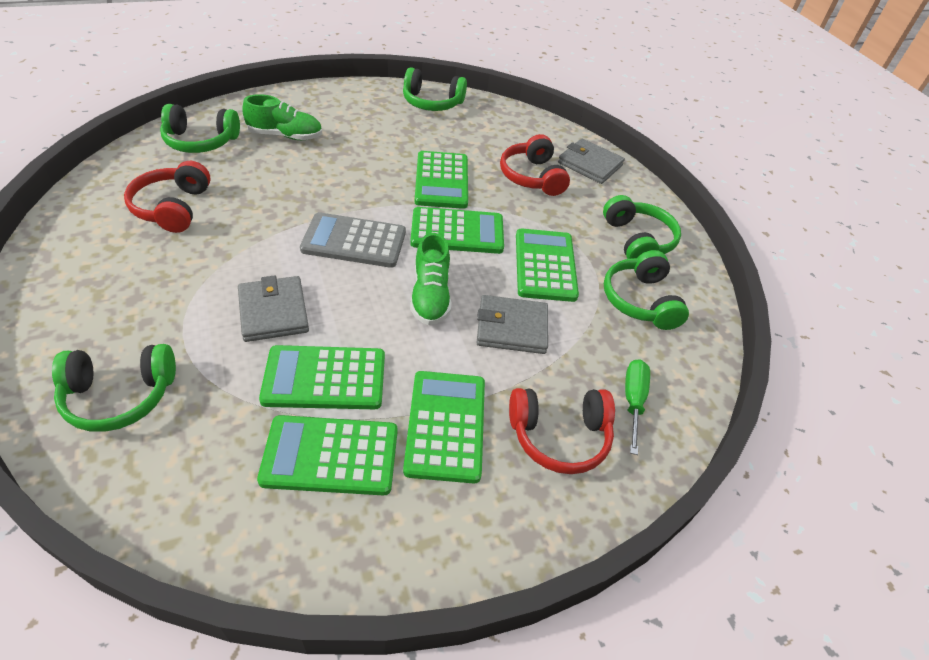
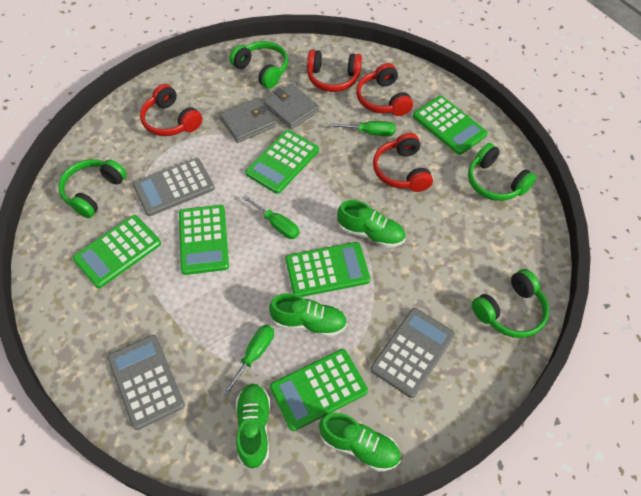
green headphones: [52,344,176,432] [160,104,240,153] [403,67,467,111] [603,195,681,259] [604,250,689,330] = 5 -> [58,159,127,218] [229,41,288,89] [468,143,536,201] [472,269,549,338] = 4
green screwdriver: [625,359,650,455] = 1 -> [222,325,274,396] [242,195,300,239] [329,121,396,136] = 3
green shoe: [242,94,322,140] [410,233,451,325] = 2 -> [236,384,270,469] [269,293,347,337] [319,413,401,472] [337,200,405,248] = 4
grey calculator: [300,212,406,268] = 1 -> [107,335,185,430] [133,158,214,216] [370,308,455,398] = 3
grey wallet: [238,276,309,342] [476,295,548,354] [558,139,625,184] = 3 -> [220,98,276,143] [263,83,319,129] = 2
red headphones: [124,161,211,233] [500,134,570,196] [509,388,615,474] = 3 -> [140,84,202,136] [307,50,362,92] [356,63,413,116] [373,133,433,192] = 4

